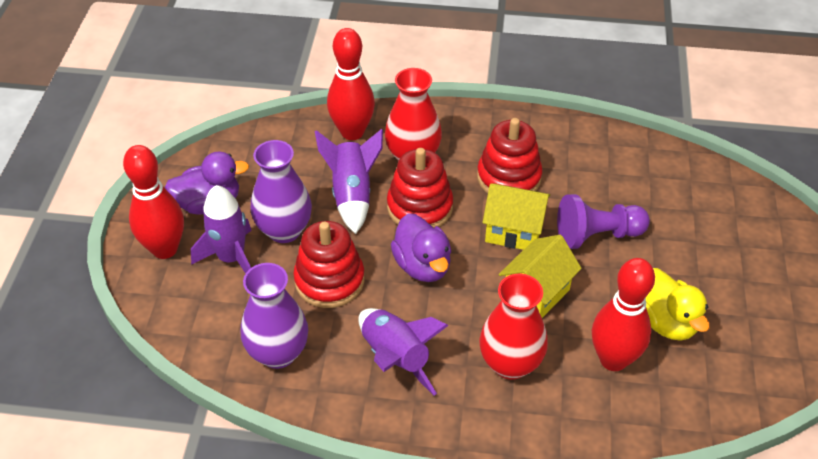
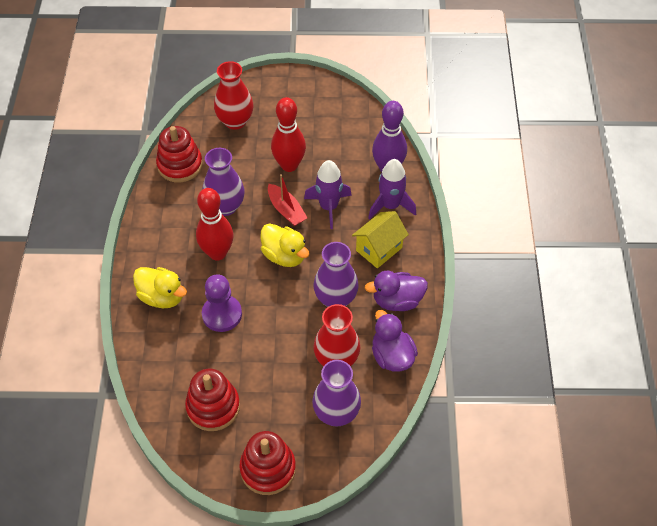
purple bowling pin: none = 0 -> [372,101,407,172] = 1
purple rocket: [191,185,252,274] [315,129,383,234] [358,308,449,396] = 3 -> [304,160,352,229] [368,159,416,219] = 2
purple vase: [241,263,308,369] [251,140,312,243] = 2 -> [203,148,245,216] [312,360,361,426] [313,242,359,307] = 3
red boat: none = 0 -> [268,174,308,226] = 1
red bowling pin: [123,145,184,259] [327,28,375,140] [592,258,655,371] = 3 -> [196,188,233,260] [271,97,306,172] = 2
yellow duck: [646,268,710,341] = 1 -> [133,267,187,308] [260,223,310,267] = 2
yellow house: [482,183,550,250] [499,235,582,318] = 2 -> [352,211,409,268] = 1

